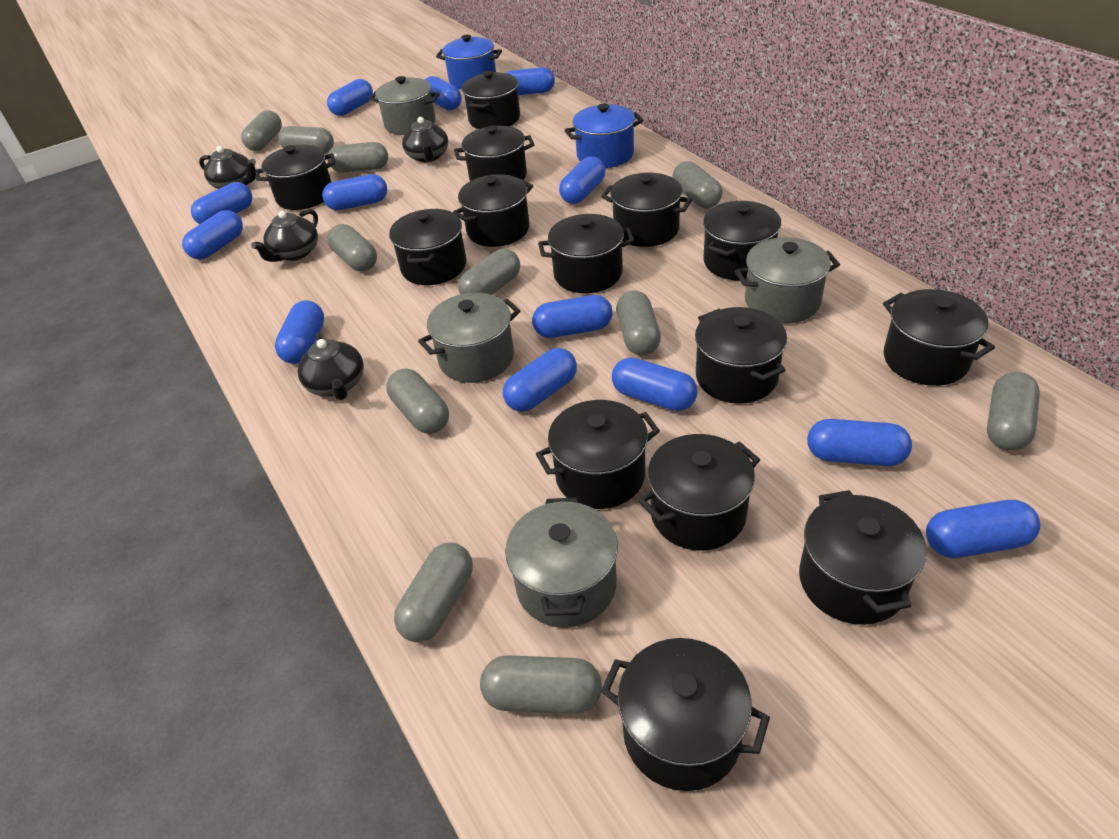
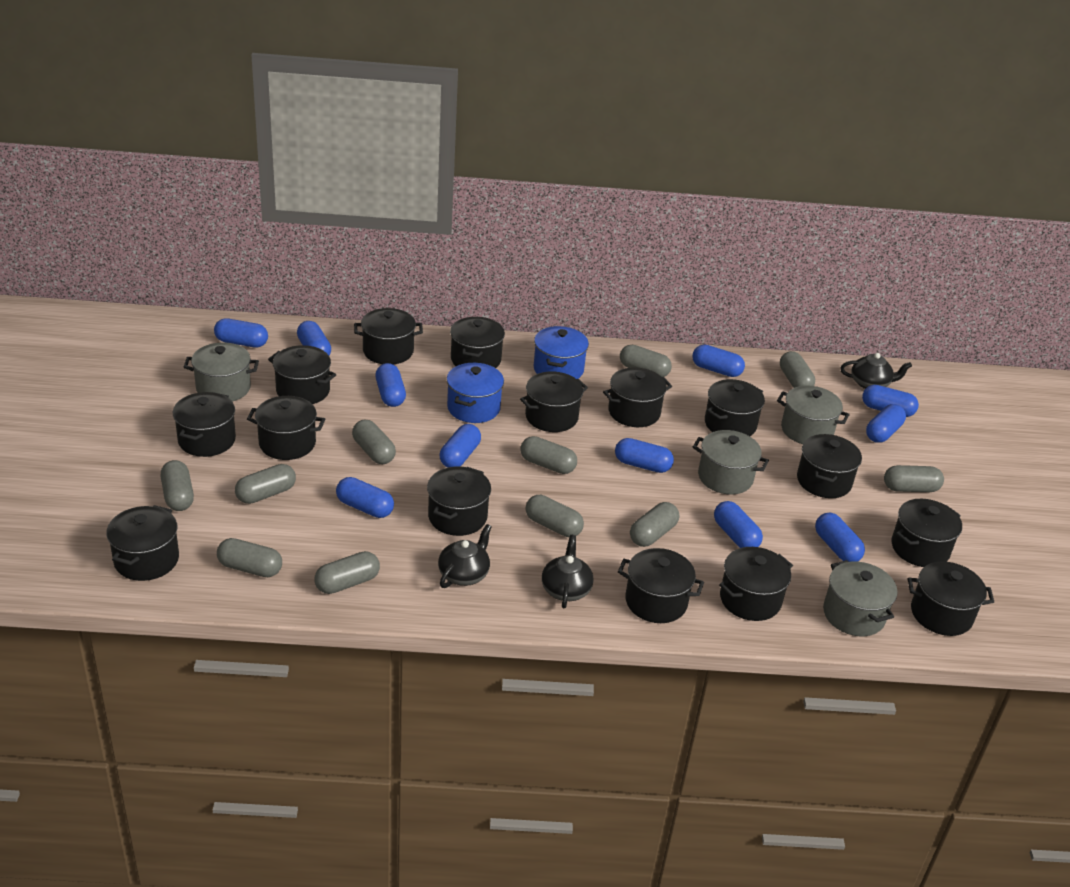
black pot: [255,145,336,210] [389,209,467,285] [453,174,533,247] [454,125,534,181] [462,71,520,129] [536,400,660,509] [538,214,635,293] [601,173,692,247] [601,638,770,791] [639,434,760,551] [695,307,787,404] [703,201,781,281] [799,490,926,625] [883,289,995,386] = 14 -> [106,505,179,581] [173,392,236,457] [247,396,325,460] [268,345,336,404] [354,308,423,365] [427,466,491,536] [450,317,505,368] [520,372,588,432] [603,367,672,427] [618,548,704,623] [705,379,765,436] [719,547,793,621] [797,434,862,498] [891,499,962,567] [908,561,994,636] = 15
black teapot: [199,146,256,189] [251,209,318,262] [298,333,364,400] [402,117,448,162] = 4 -> [438,524,491,588] [542,535,594,608] [840,353,912,389] = 3
blue capsule: [182,210,243,260] [191,182,252,224] [275,300,324,364] [322,174,387,210] [327,79,373,116] [425,76,462,110] [503,348,577,412] [506,67,555,95] [532,295,613,338] [559,157,605,204] [612,357,697,411] [807,419,912,466] [926,500,1040,558] = 13 -> [214,318,268,348] [297,321,331,355] [336,477,394,518] [375,363,406,407] [440,424,481,467] [615,438,674,473] [692,344,745,377] [714,501,763,548] [815,512,865,562] [862,385,919,417] [866,404,906,443] = 11

